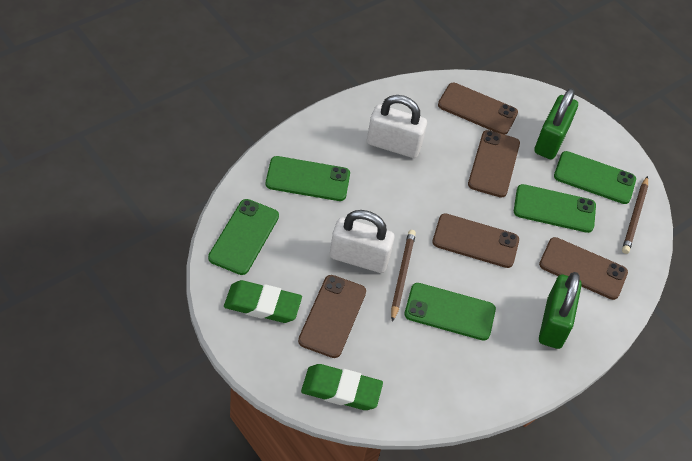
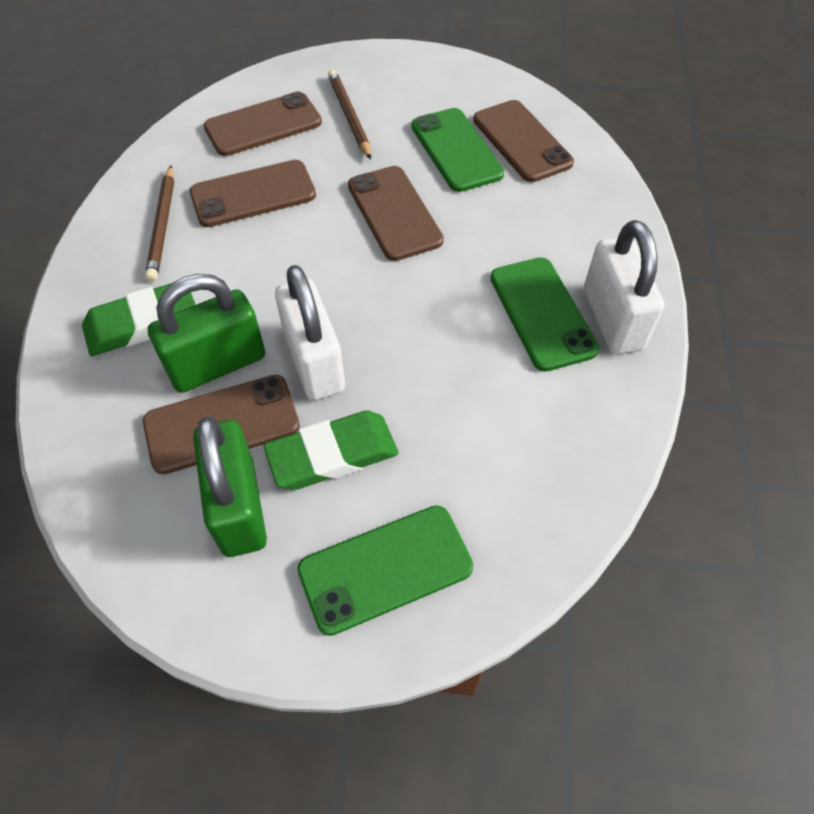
green phone: [208,199,279,275] [266,156,350,201] [404,283,496,341] [514,184,596,233] [554,151,636,204] = 5 -> [297,505,473,636] [411,108,504,192] [490,257,599,372] = 3

